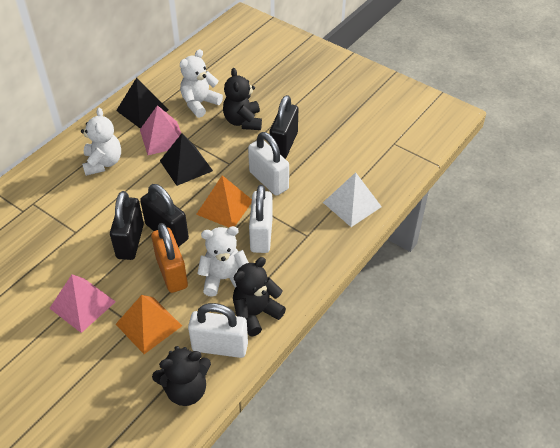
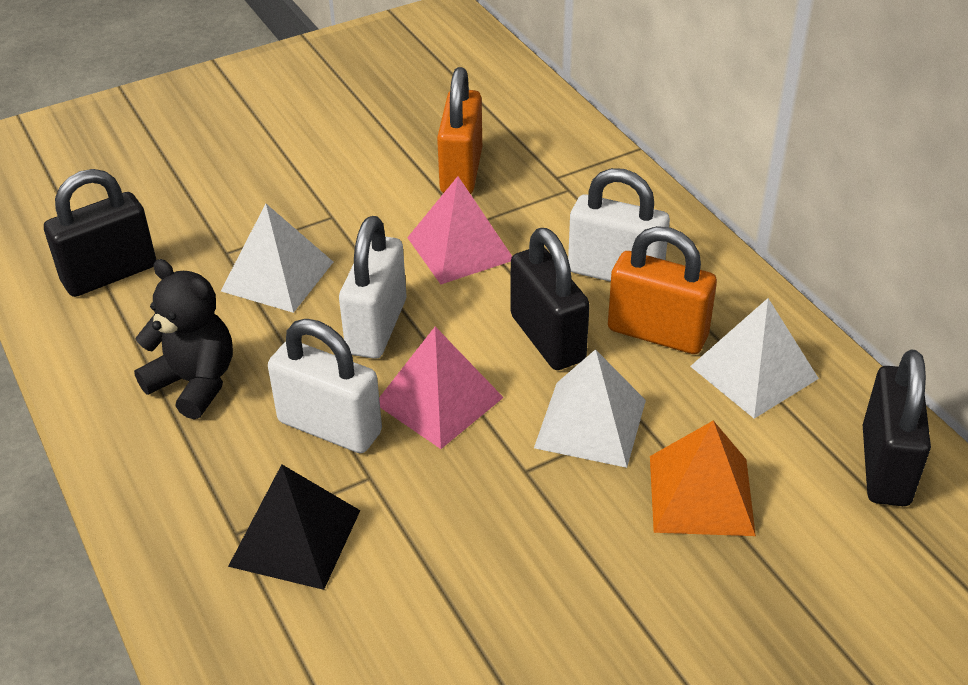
black pyramid: [116,77,169,128] [160,134,213,186] = 2 -> [228,464,360,590] = 1
black teddy bear: [152,346,211,406] [223,68,262,130] [233,257,286,336] = 3 -> [134,259,233,420] = 1
orange padlock: [151,223,188,293] = 1 -> [437,67,482,194] [608,226,717,354] = 2
orange pyramid: [116,295,182,354] [196,175,252,227] = 2 -> [650,421,756,536] = 1
white pyramid: [323,172,382,227] = 1 -> [221,204,333,313] [534,349,646,468] [690,298,819,419] = 3
white teddy bear: [81,108,121,176] [180,49,223,118] [197,226,249,297] = 3 -> none = 0

